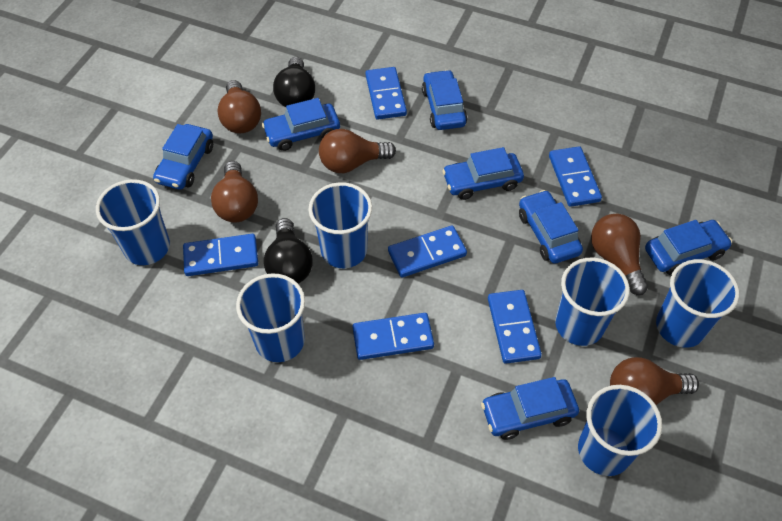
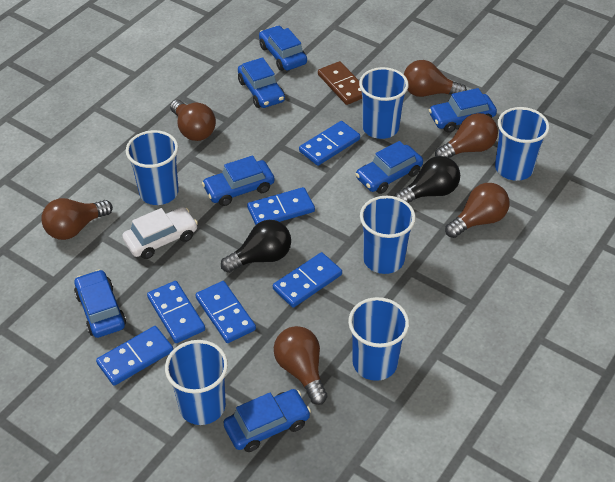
brown domino: none = 0 -> [318,61,362,105] = 1
brown light bulb: [211,161,258,223] [218,80,261,133] [319,129,396,173] [591,214,648,295] [610,357,699,405] = 5 -> [41,198,113,240] [170,100,216,141] [274,326,328,405] [404,60,467,97] [435,113,498,158] [445,183,510,238] = 6
white car: none = 0 -> [122,207,198,259] = 1

